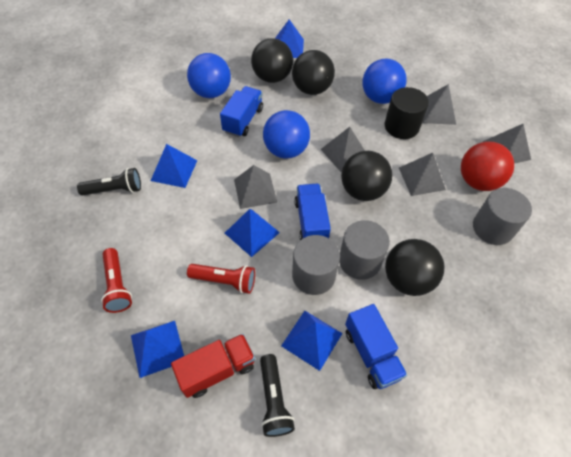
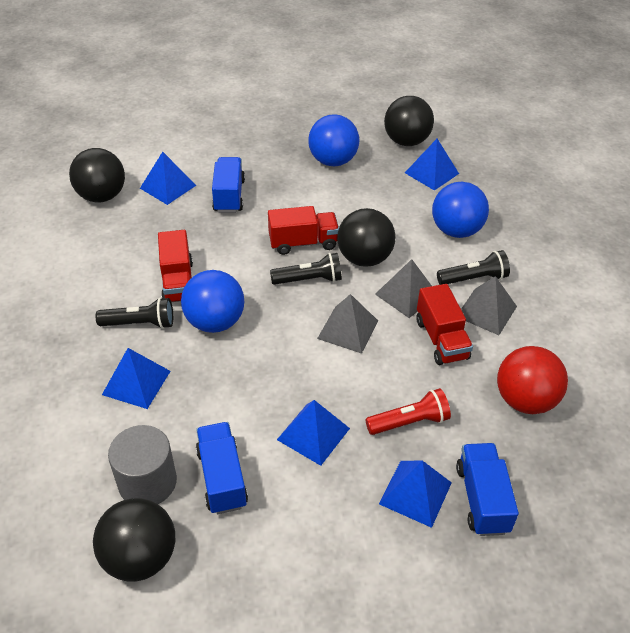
black cylinder: [385,87,429,139] = 1 -> none = 0
black flashlight: [77,168,141,195] [260,354,295,437] = 2 -> [96,297,173,329] [270,253,342,285] [437,250,510,285] = 3
grey cylinder: [292,235,340,295] [339,220,390,280] [473,188,532,245] = 3 -> [108,425,177,504] = 1
grey pyramid: [234,165,277,209] [321,127,365,172] [399,153,446,196] [423,84,456,125] [483,124,531,164] = 5 -> [317,294,378,354] [375,259,432,318] [461,276,517,335] = 3
red flashlight: [101,248,132,313] [187,264,255,294] = 2 -> [365,388,451,435] = 1
red truck: [171,334,255,398] = 1 -> [158,230,193,302] [268,206,339,255] [417,284,473,365] = 3

